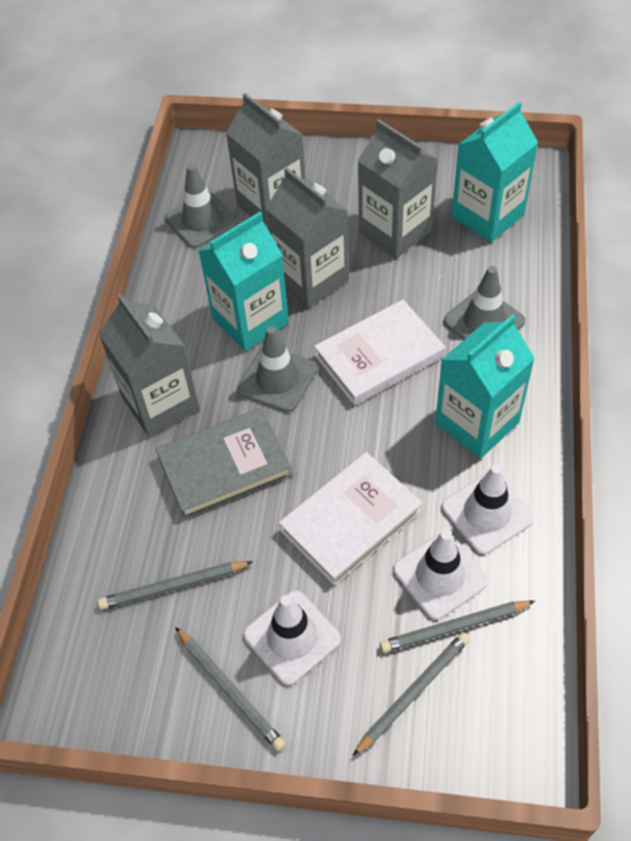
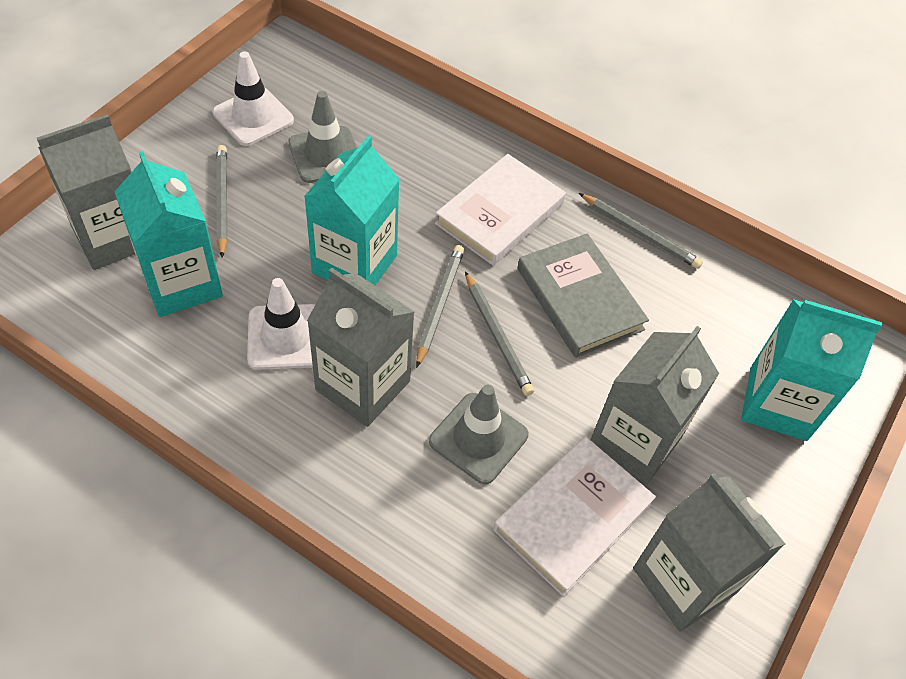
grey traffic cone: [165,164,238,248] [237,326,317,412] [444,266,525,340] = 3 -> [288,91,357,183] [429,385,529,484] = 2
white traffic cone: [243,590,341,685] [393,530,488,620] [442,464,534,554] = 3 -> [213,51,294,146] [247,278,315,370] = 2

